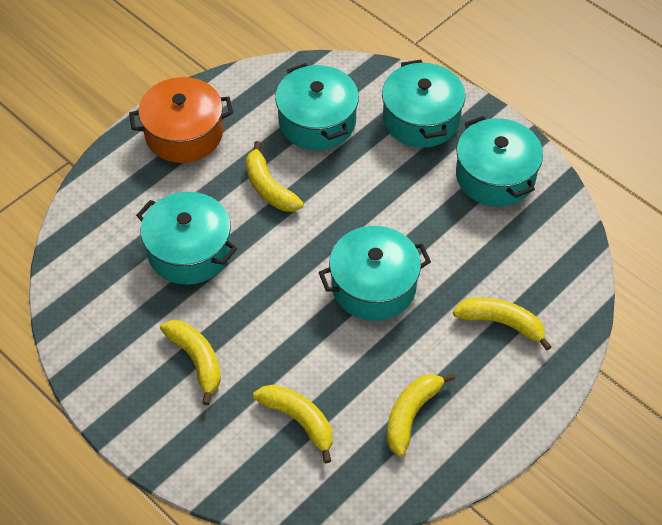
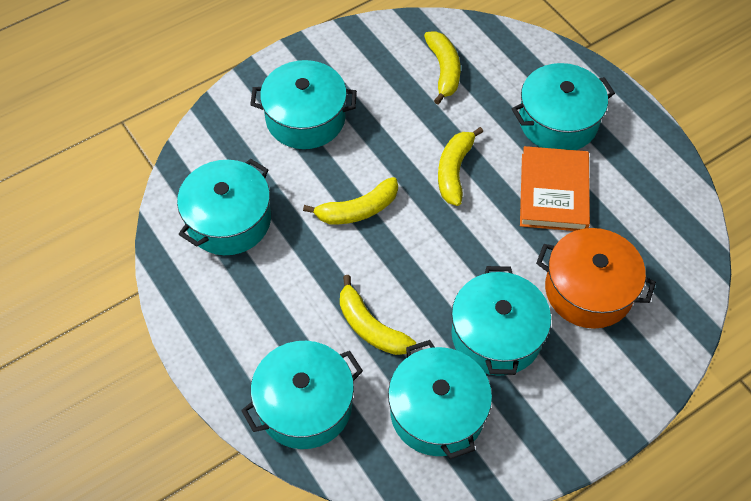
orange book: none = 0 -> [520,146,590,231] = 1
turquoise pot: [136,192,237,285] [275,63,359,150] [319,226,431,321] [382,60,465,148] [456,116,543,207] = 5 -> [177,159,271,255] [241,341,363,449] [250,60,357,149] [388,340,492,459] [452,266,551,376] [512,63,615,150] = 6
yellow banana: [160,320,221,405] [246,141,304,212] [253,385,333,463] [387,373,455,457] [453,297,552,350] = 5 -> [303,177,398,224] [340,275,416,355] [424,31,461,104] [438,127,483,206] = 4

